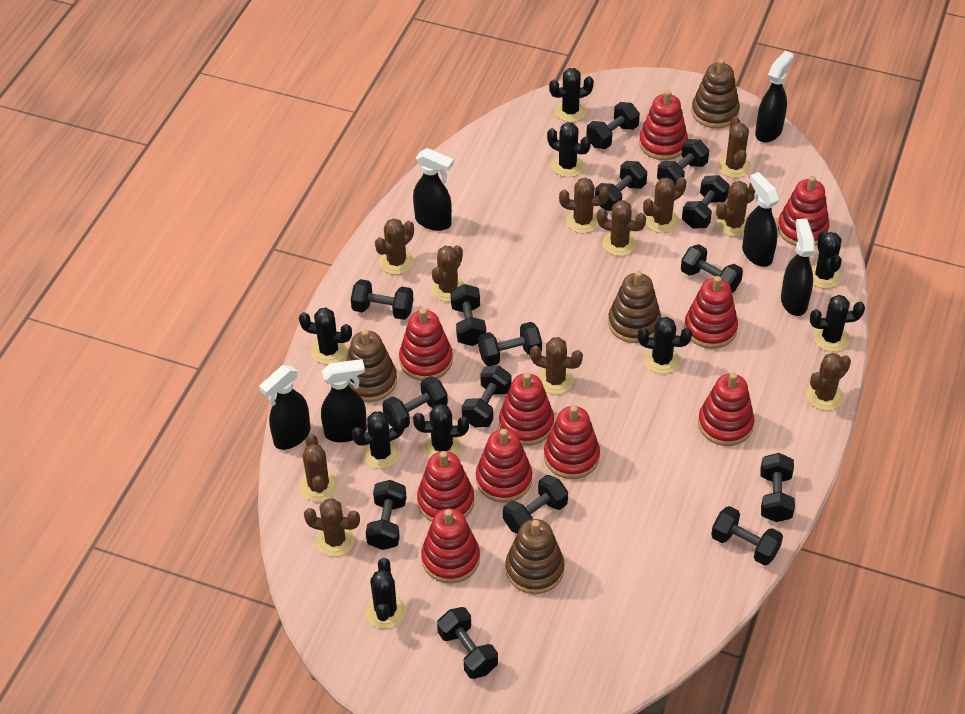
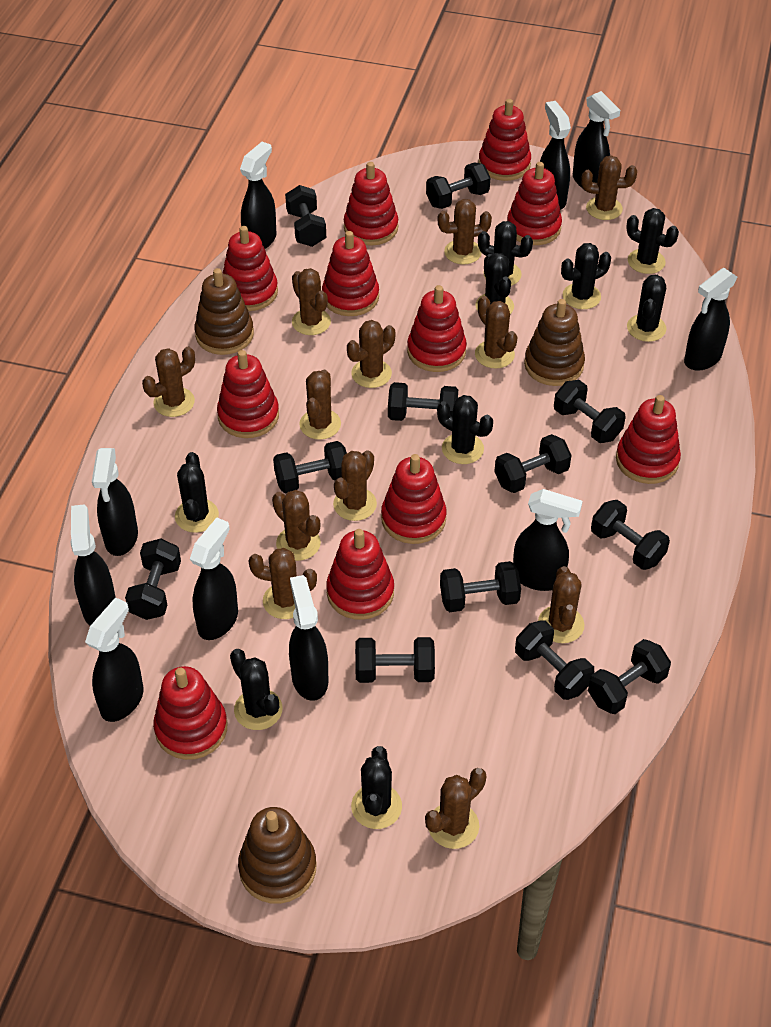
black dumbbell: [351,279,414,320] [366,480,407,550] [382,376,448,429] [437,607,498,679] [450,284,486,346] [462,366,512,427] [478,322,542,366] [503,475,568,534] [586,102,640,149] [595,161,647,211] [657,139,709,186] [681,244,743,293] [682,175,730,229] [711,506,783,566] [761,453,795,522] = 15 -> [125,539,181,620] [273,441,347,493] [285,185,326,247] [355,637,435,683] [388,382,458,421] [426,163,490,209] [440,561,521,612] [494,434,572,493] [515,620,594,700] [554,380,626,443] [588,639,671,714] [591,500,670,570] = 12
black spray bottle: [259,365,310,450] [321,359,367,442] [413,148,454,231] [742,172,779,267] [755,51,794,143] [781,219,815,316] = 6 -> [70,504,115,626] [85,597,144,722] [92,448,138,556] [190,517,238,640] [240,142,277,249] [289,575,328,701] [513,489,582,591] [540,101,571,210] [573,91,620,188] [684,268,737,371] = 10
brown cactus: [300,434,338,502] [304,498,360,557] [375,218,414,275] [431,245,465,302] [530,337,583,394] [559,178,609,233] [597,200,646,256] [643,177,686,233] [716,181,755,237] [718,116,751,178] [806,353,851,411] = 11 -> [142,347,195,417] [249,548,317,619] [272,490,321,561] [292,268,331,335] [299,370,341,440] [333,450,377,521] [347,320,395,388] [425,768,486,849] [438,199,492,264] [475,296,518,369] [538,566,584,643] [581,155,637,220] = 12
brown stacking toy: [346,329,397,402] [505,519,564,594] [608,271,661,343] [692,59,740,128] = 4 -> [194,268,254,355] [238,807,317,904] [524,299,585,386] = 3
red stacking toy: [399,308,453,381] [417,451,474,522] [421,509,480,583] [476,429,532,503] [499,372,554,446] [544,405,600,479] [639,90,688,160] [684,276,738,349] [698,373,754,446] [778,176,829,246] = 10 -> [153,666,227,760] [217,350,279,438] [223,226,278,311] [322,231,379,316] [326,529,394,620] [344,162,398,246] [381,454,447,544] [407,285,467,372] [478,99,531,181] [507,162,562,245] [616,395,681,484] = 11

